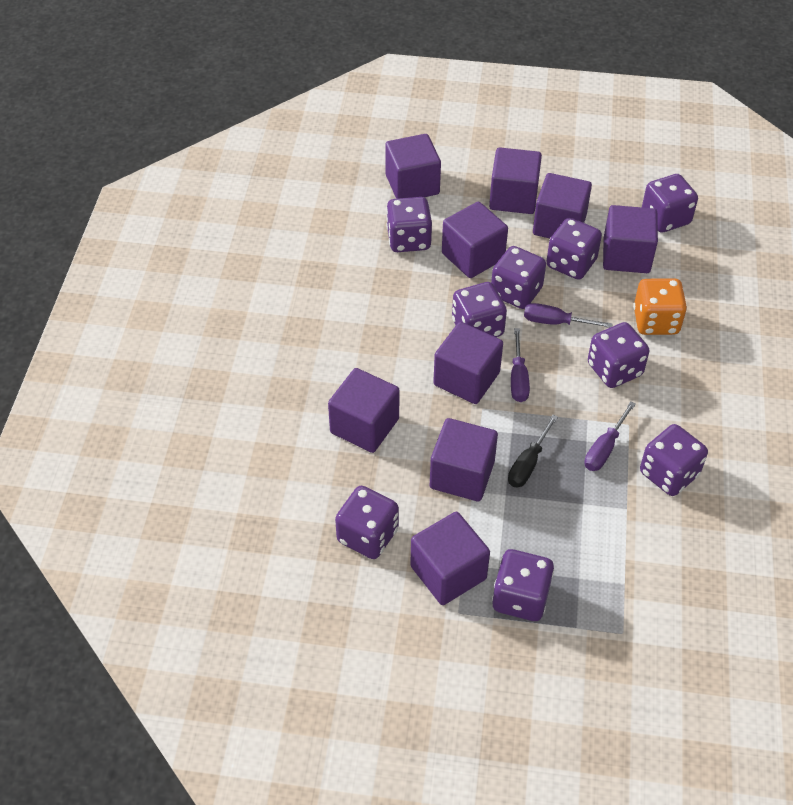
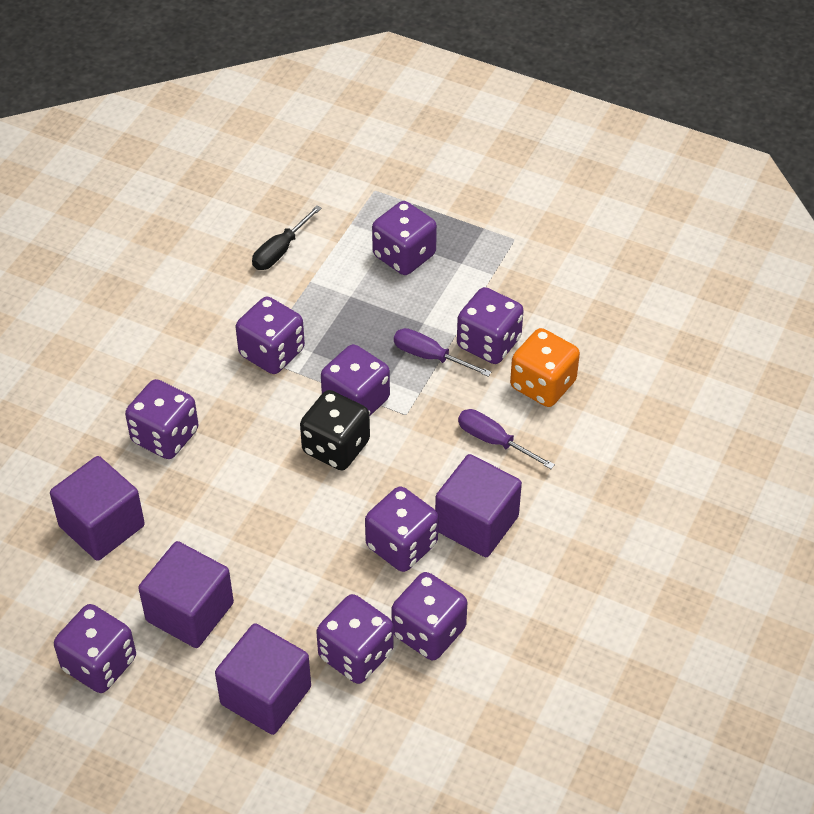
black dice: none = 0 -> [300,390,370,471] = 1
purple cube: [328,368,399,453] [385,134,441,199] [410,512,490,605] [430,418,498,501] [433,322,503,404] [442,202,508,278] [489,148,542,214] [533,173,592,238] [603,205,658,273] = 9 -> [50,456,145,561] [138,541,234,648] [215,623,311,735] [435,454,522,557] = 4
purple screwdriver: [511,328,530,402] [524,303,613,328] [584,401,636,471] = 3 -> [394,328,491,377] [458,409,555,469] = 2

